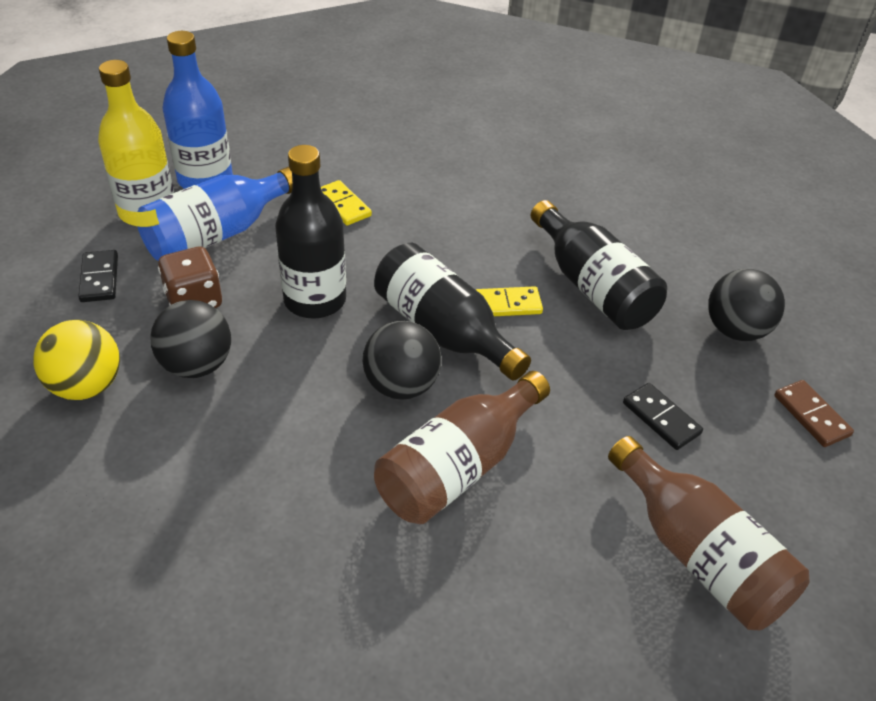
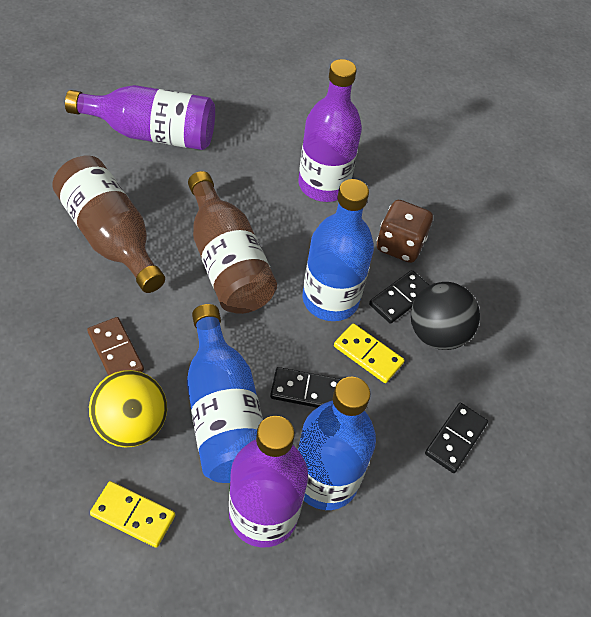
black ball: [150,300,231,378] [363,321,441,400] [708,269,785,341] = 3 -> [411,282,480,350] = 1
black bottle: [275,145,346,319] [374,243,531,380] [531,200,667,330] = 3 -> none = 0
black domino: [78,250,118,302] [623,383,703,450] = 2 -> [270,367,341,408] [369,270,429,324] [425,403,488,473] = 3
blue bottle: [136,167,293,261] [162,31,233,189] = 2 -> [187,304,263,483] [298,377,376,510] [302,179,374,321] = 3
purple bottle: none = 0 -> [65,85,215,150] [229,416,308,548] [298,59,362,202] = 3
yellow bottle: [98,60,174,226] = 1 -> none = 0

